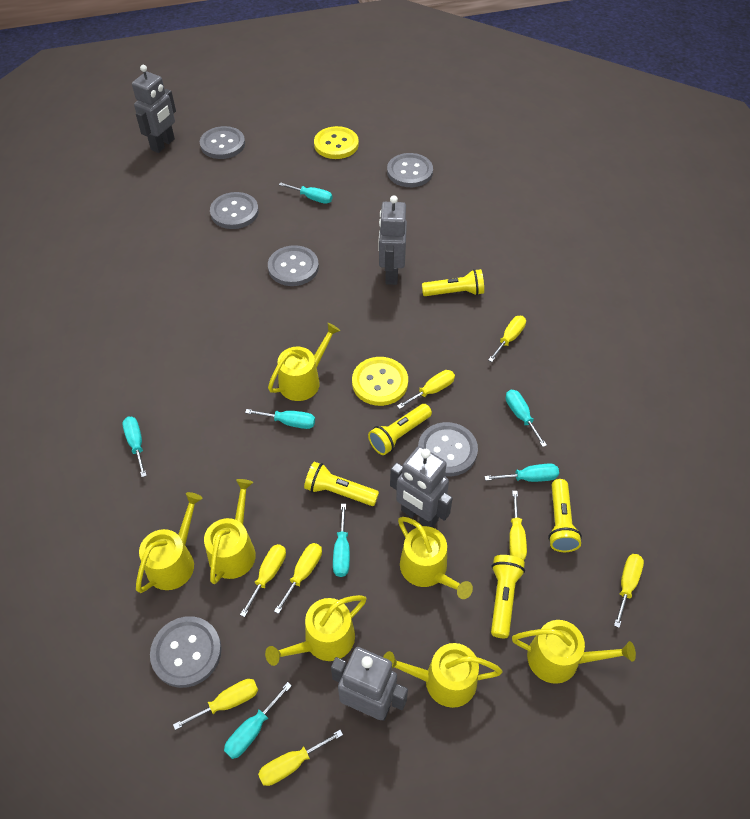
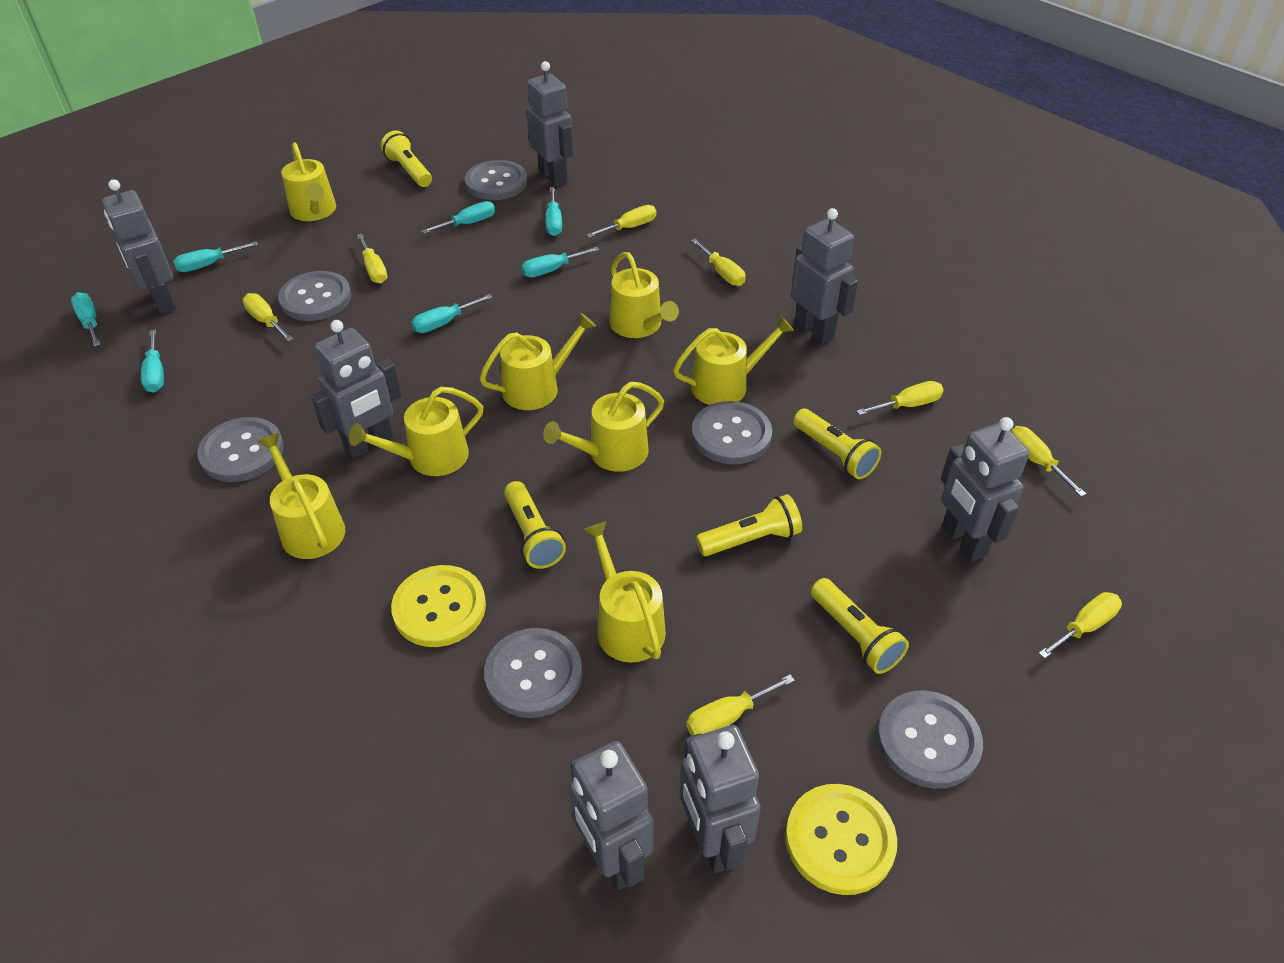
grey robot: [132,65,176,153] [331,647,408,721] [378,195,407,285] [390,446,453,528] = 4 -> [102,179,176,314] [311,320,402,459] [526,61,573,187] [569,741,654,891] [679,725,761,873] [791,208,858,344] [941,417,1030,562] = 7
yellow watering can: [136,492,203,593] [204,479,256,584] [265,595,366,666] [268,323,340,401] [383,643,502,708] [398,517,473,599] [512,620,636,684] = 7 -> [257,433,345,559] [281,142,336,221] [349,387,483,476] [479,313,596,410] [543,382,664,472] [583,521,666,663] [609,252,679,338] [673,316,794,405] = 8

